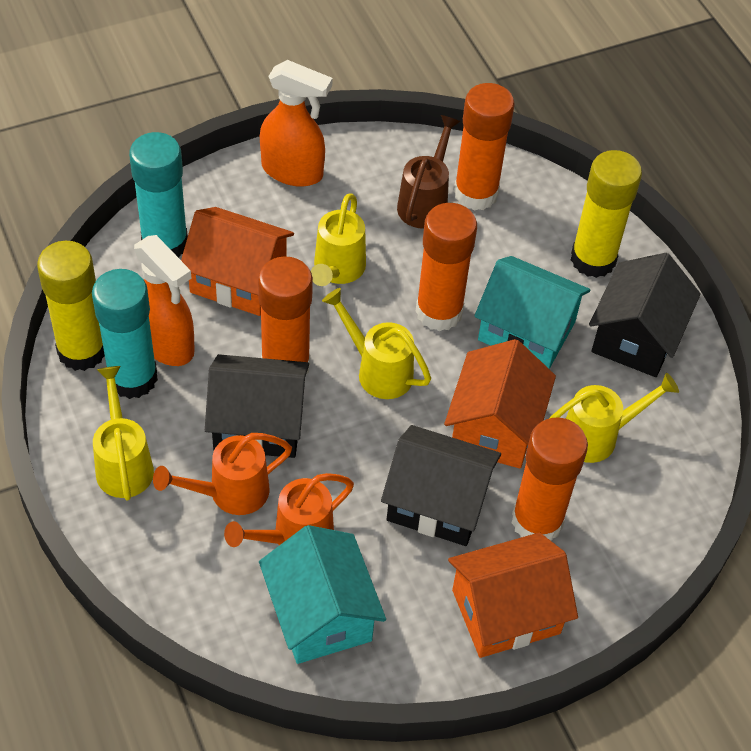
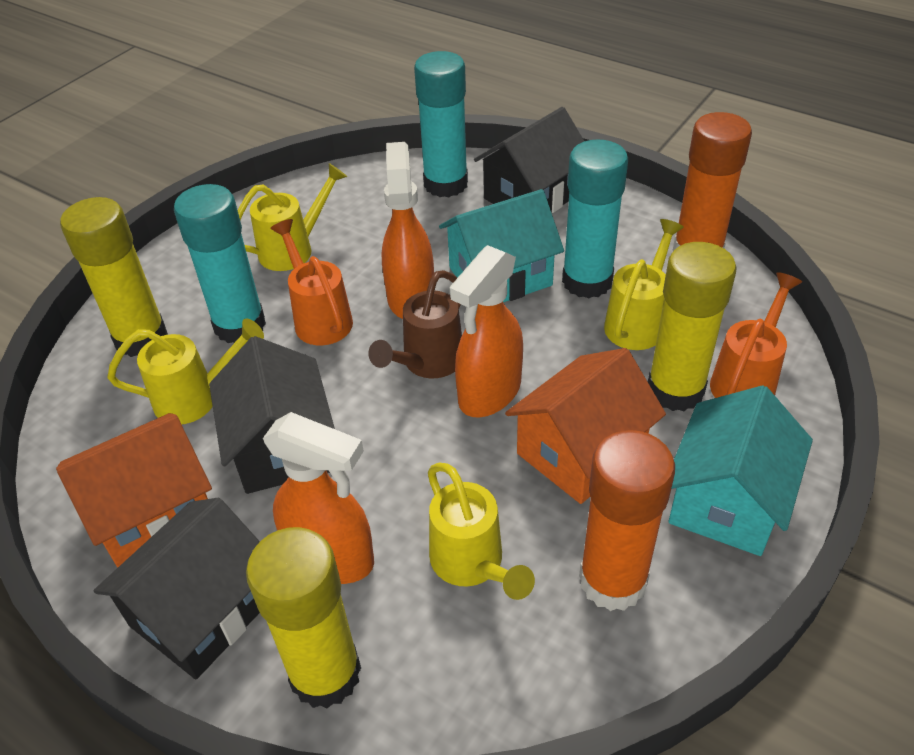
orange glue stick: [258,256,313,374] [416,203,477,331] [454,83,515,211] [512,418,588,541] = 4 -> [579,430,675,611] [673,112,752,251] = 2
orange house: [181,207,294,316] [444,339,556,468] [448,533,578,658] = 3 -> [56,413,212,567] [505,348,666,504] = 2
orange spray bottle: [134,235,195,366] [260,60,333,187] = 2 -> [263,412,374,584] [382,142,434,319] [450,245,523,417] = 3
turquoise glue stick: [92,269,158,399] [129,132,188,258] = 2 -> [174,184,266,343] [414,51,468,197] [562,139,628,299] = 3
yellow glue stick: [37,241,105,371] [571,150,642,278] = 2 -> [60,197,168,357] [246,527,361,708] [648,242,737,411] = 3

